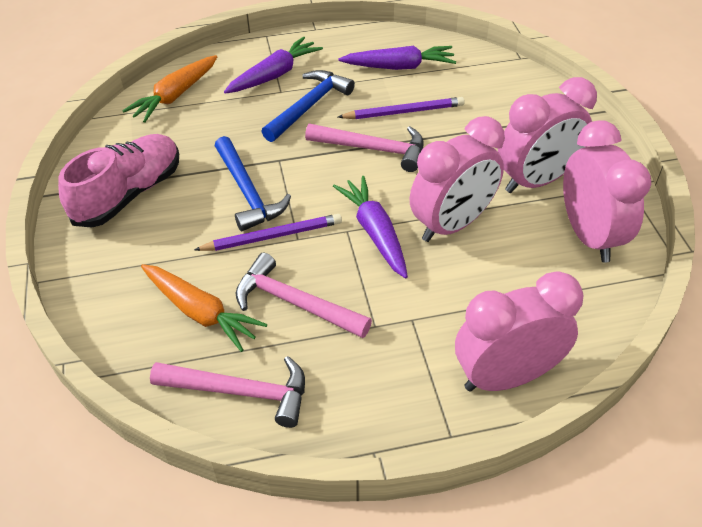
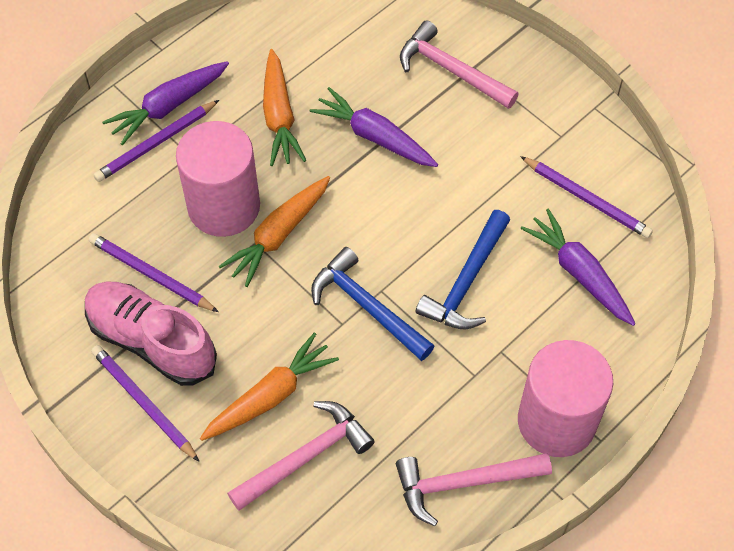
orange carrot: [122,55,217,123] [141,264,267,352] = 2 -> [200,332,339,441] [219,176,330,287] [263,49,306,166] = 3
pink clock: [410,116,505,242] [455,271,583,392] [498,77,597,193] [563,121,651,262] = 4 -> none = 0
pink cylinder: none = 0 -> [176,121,260,237] [518,340,613,457] = 2
purple pencil: [194,214,342,251] [338,97,465,119] = 2 -> [89,233,219,312] [91,345,200,462] [93,100,219,182] [520,156,653,238] = 4

